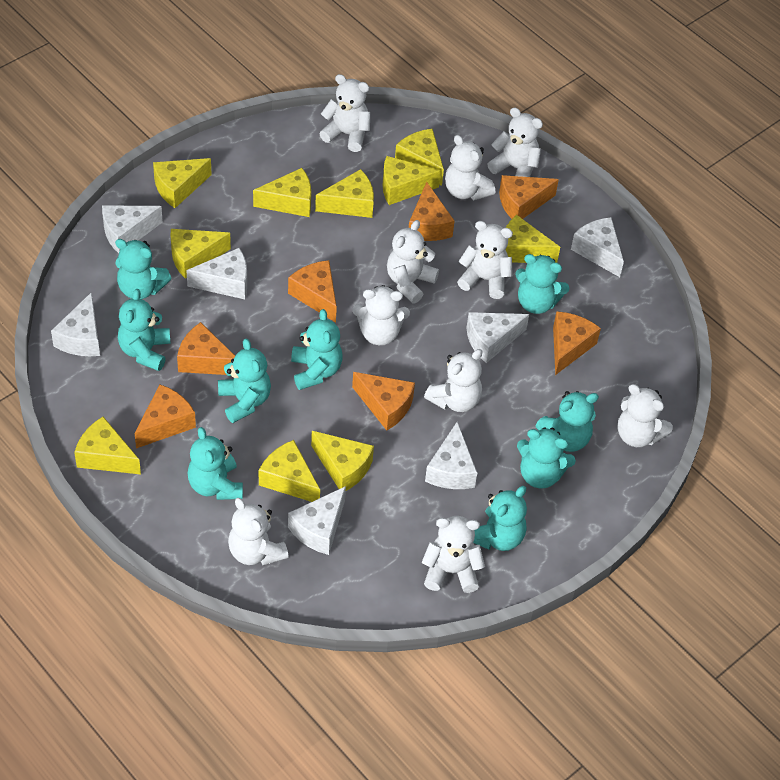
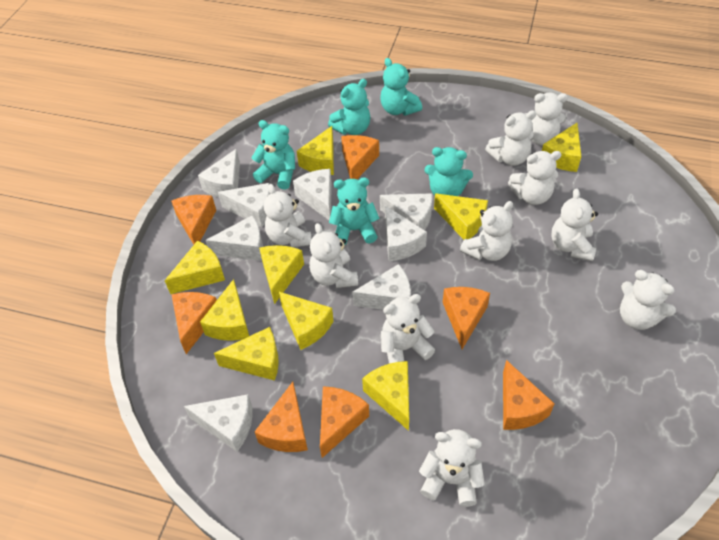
turquoise teddy bear: [115,239,172,299] [118,289,171,371] [188,427,243,500] [218,338,271,423] [291,309,342,390] [473,486,527,551] [515,254,570,314] [517,427,576,489] [535,391,599,452] = 9 -> [252,120,295,189] [328,79,371,135] [329,177,380,245] [380,58,422,116] [424,147,473,196] = 5
white cheese: [51,292,100,356] [102,205,163,253] [186,248,247,299] [288,486,346,555] [425,422,477,489] [467,312,529,363] [571,217,624,277] = 7 -> [184,394,253,452] [198,149,240,197] [205,215,263,261] [218,183,270,227] [293,169,332,220] [352,264,411,310] [380,193,433,230] [385,206,427,261] = 8
yellow cheese: [74,417,141,474] [153,158,212,208] [171,229,231,279] [253,168,311,217] [259,440,320,502] [311,431,374,491] [315,169,374,218] [382,156,441,205] [395,129,444,186] [505,215,560,263] = 10 -> [165,241,225,294] [200,279,249,341] [214,327,279,381] [259,245,304,304] [278,291,334,350] [297,126,334,175] [362,361,409,431] [434,194,488,240] [542,123,581,172] = 9

